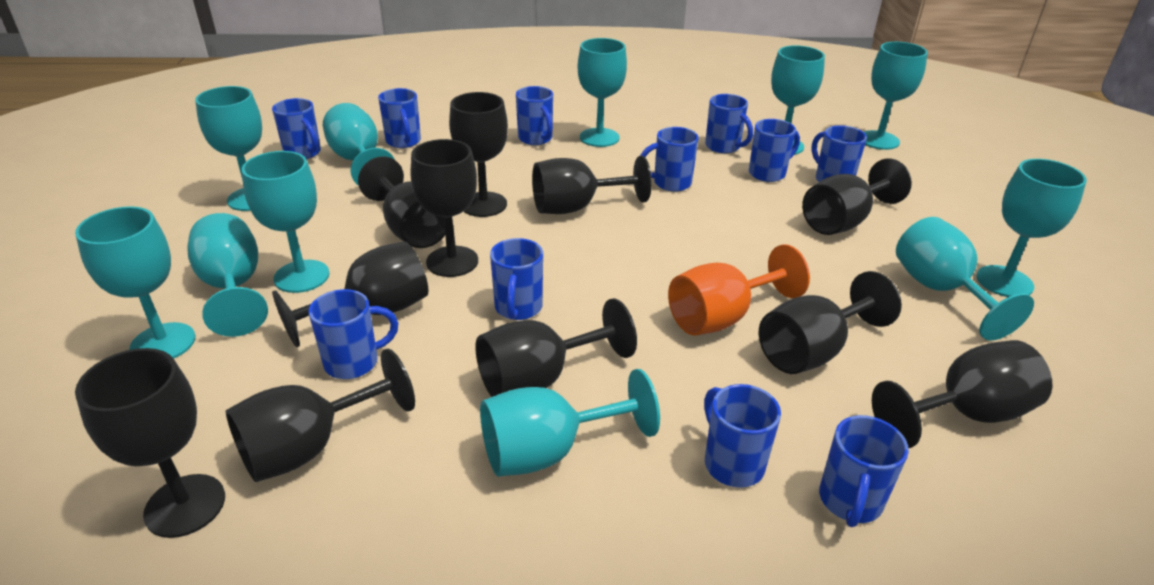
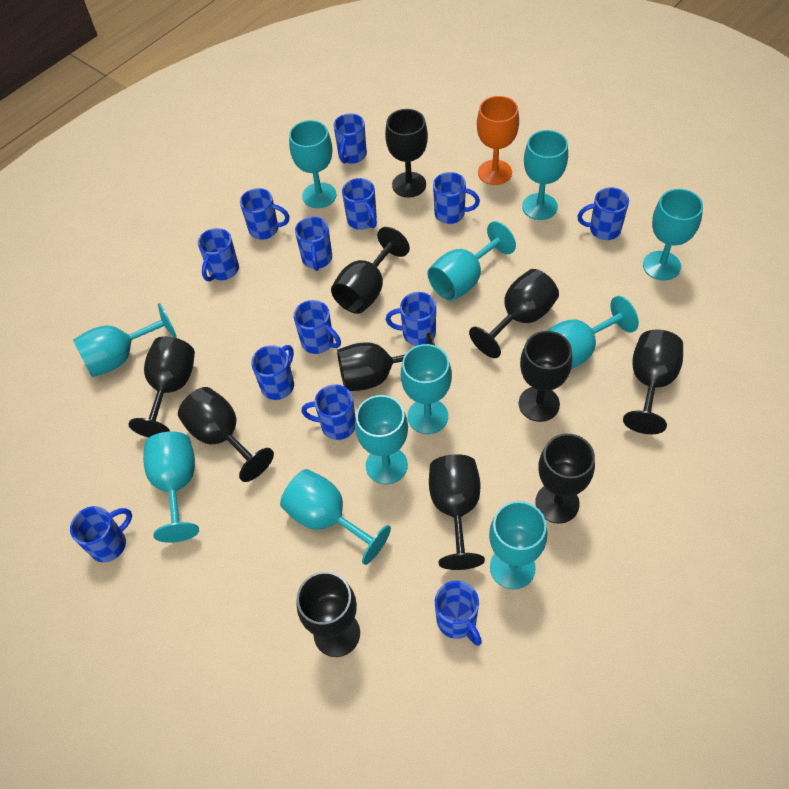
blue mug: [272,98,321,159] [309,289,398,379] [378,88,421,148] [490,238,543,320] [516,86,553,145] [640,127,698,192] [704,384,781,488] [705,94,753,153] [749,119,800,182] [811,125,867,182] [819,415,909,527] = 11 -> [70,506,132,562] [198,228,239,282] [240,188,289,240] [251,345,294,400] [294,300,341,354] [295,217,332,271] [301,384,356,440] [334,113,367,164] [342,178,377,230] [386,292,436,346] [433,172,480,224] [435,581,482,646] [577,187,629,240] = 13

